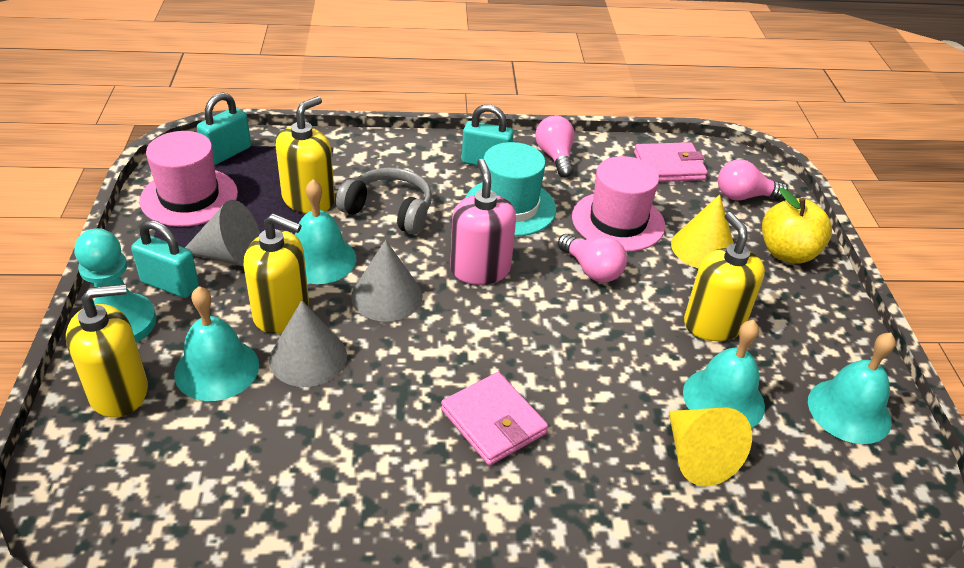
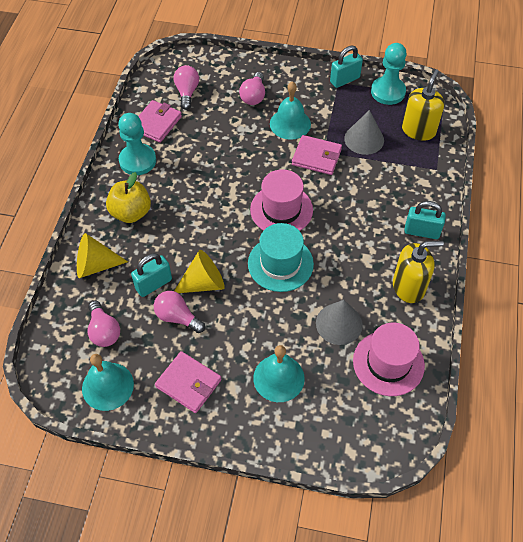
grey cone: [185,200,260,267] [269,300,347,387] [351,240,423,322] = 3 -> [316,300,363,345] [344,110,384,155] = 2
grey headphones: [336,168,432,234] = 1 -> none = 0
pink light bulb: [535,115,575,177] [558,234,627,282] [718,159,788,200] = 3 -> [88,301,120,347] [154,291,205,333] [174,65,199,110] [239,72,265,105] = 4
pink soap dispenser: [450,159,516,285] = 1 -> none = 0
pink wallet: [441,372,548,465] [634,142,708,182] = 2 -> [138,100,182,143] [155,351,222,413] [292,135,342,175] = 3
turquoise bell: [174,286,259,401] [295,179,356,284] [683,320,765,428] [808,332,896,444] = 4 -> [82,354,134,411] [253,345,305,402] [270,82,311,140] = 3
turquoise pawn: [74,228,157,343] = 1 -> [118,113,156,175] [371,43,407,105] = 2
yellow soap dispenser: [66,284,148,418] [244,213,309,333] [276,96,335,214] [684,212,765,341] = 4 -> [393,241,444,303] [402,69,445,141] = 2

